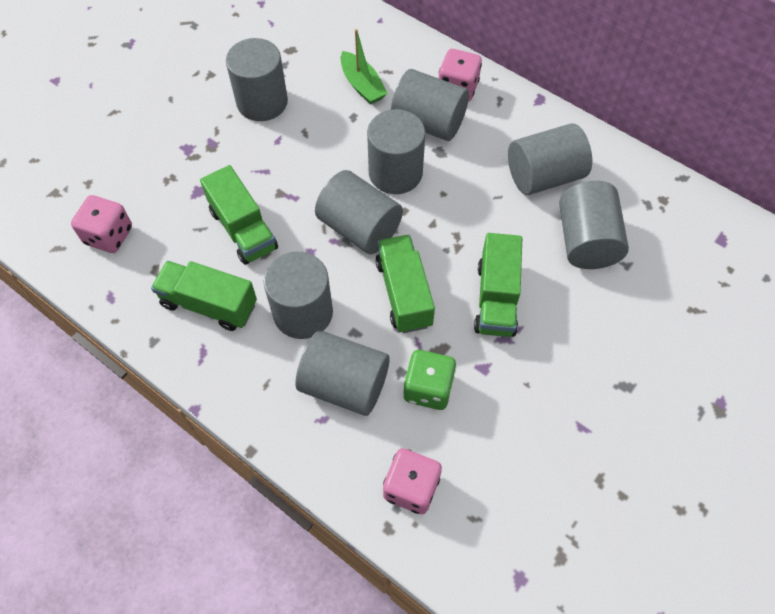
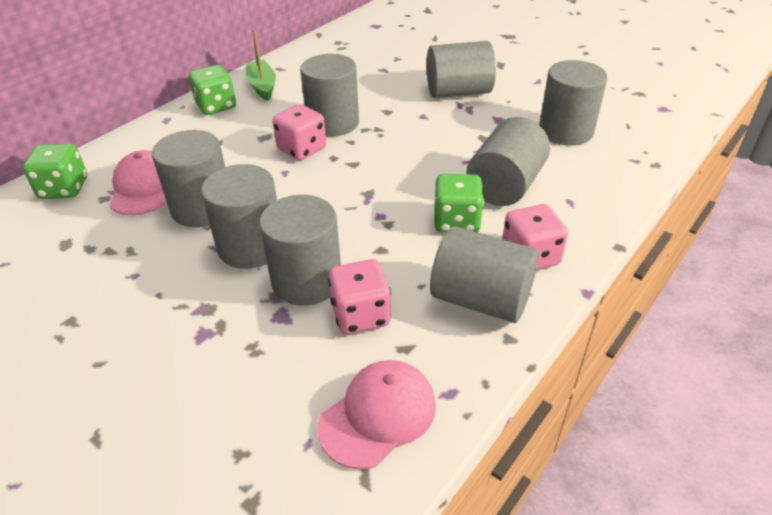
green dice: [403,350,456,410] = 1 -> [23,144,87,199] [189,65,236,115] [434,174,484,233] = 3
green truck: [151,261,257,331] [200,165,278,265] [375,235,435,333] [474,233,522,337] = 4 -> none = 0
pink cap: none = 0 -> [110,150,167,215] [317,360,436,470] = 2

